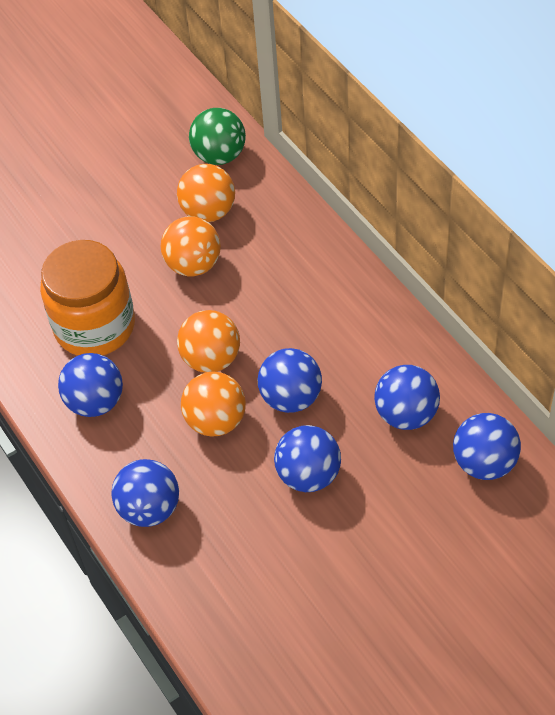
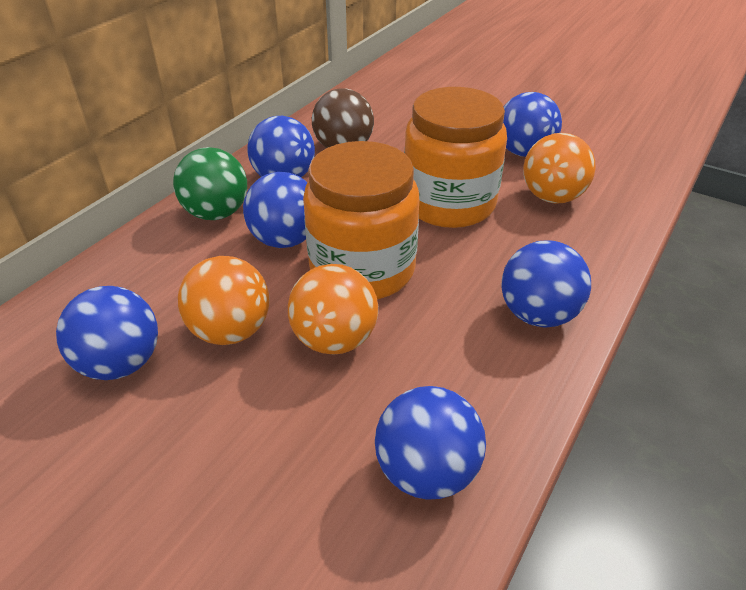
brown ball: none = 0 -> [312,88,374,148] = 1
orange ball: [160,216,221,276] [177,164,235,222] [177,310,240,373] [181,371,246,437] = 4 -> [178,256,270,345] [288,264,378,355] [523,133,595,204] = 3
orange jar: [40,240,135,356] = 1 -> [303,141,419,299] [404,87,507,228] = 2

